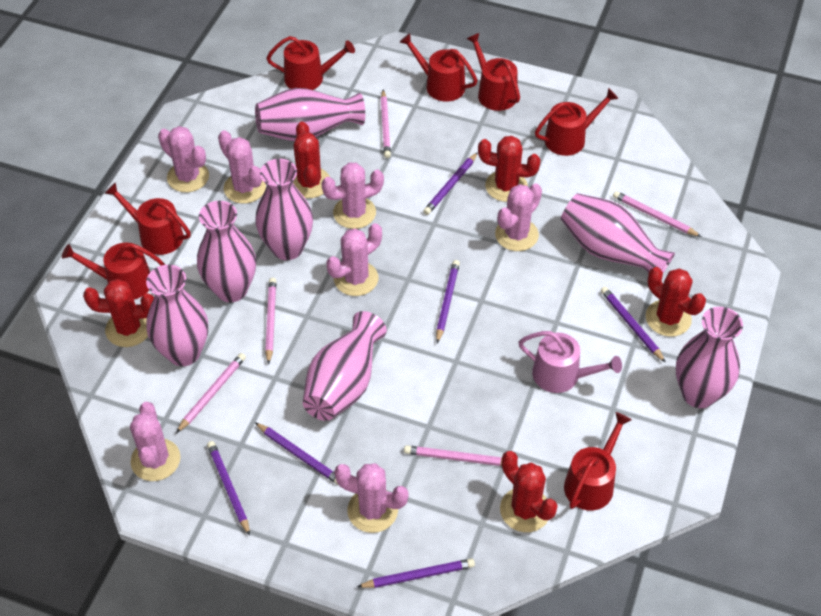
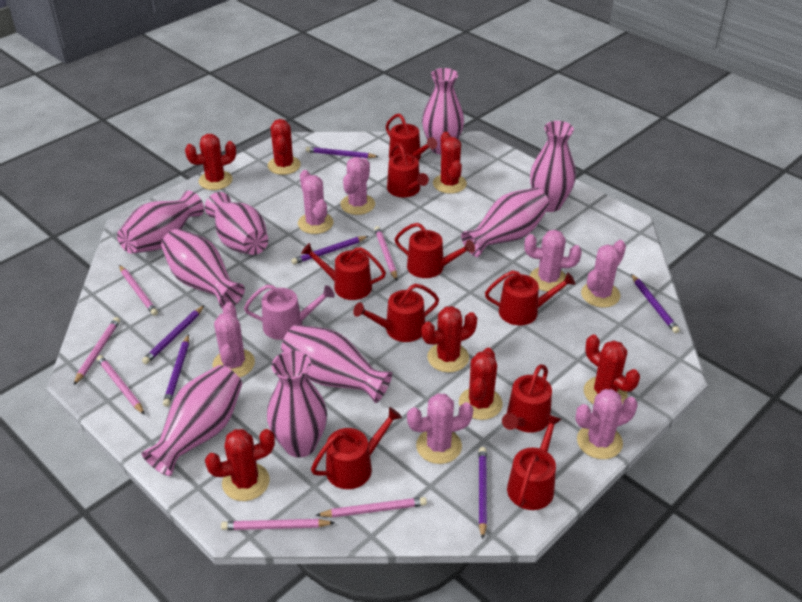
pink pencil: [176,353,246,433] [265,278,276,365] [380,90,391,158] [404,445,502,466] [613,191,702,237] = 5 -> [73,317,120,386] [97,355,145,415] [119,265,158,316] [221,519,335,530] [316,497,427,518] [374,226,397,281] = 6
pink vase: [146,265,208,366] [197,201,256,302] [255,88,365,141] [255,159,313,260] [303,311,387,421] [561,193,675,273] [676,307,743,408] = 7 -> [117,191,204,254] [141,365,242,476] [161,229,245,309] [205,192,268,255] [267,350,327,458] [281,325,392,403] [422,68,464,155] [461,188,550,257] [530,121,576,212] = 9
red cactus: [83,279,154,347] [293,122,330,198] [478,136,541,202] [500,451,558,532] [646,267,706,337] = 5 -> [185,134,236,190] [205,429,275,501] [268,119,301,175] [422,306,477,373] [433,132,467,194] [459,348,503,420] [584,335,640,405] = 7
red watering can: [62,242,165,299] [105,182,191,255] [266,36,355,90] [399,33,478,102] [467,33,520,111] [535,88,618,156] [564,412,631,511] = 7 -> [301,243,386,300] [311,407,402,489] [353,284,439,342] [386,114,437,161] [387,143,429,197] [395,223,475,278] [485,270,575,325] [502,364,552,433] [507,414,562,510] = 9

